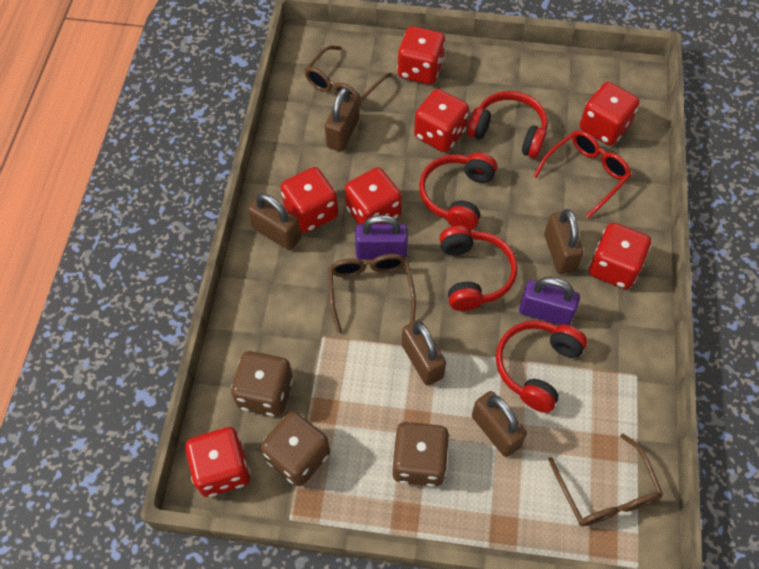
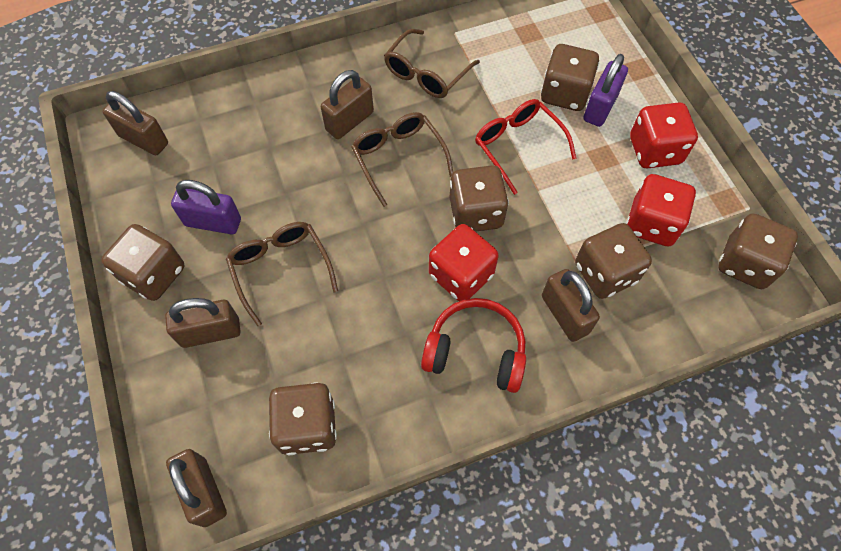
brown dice: [231,351,293,417] [261,411,330,486] [392,422,449,487] = 3 -> [101,224,184,301] [269,383,337,455] [450,165,509,232] [541,44,599,111] [575,223,652,299] [719,213,798,289] = 6
red dice: [185,427,251,497] [281,167,338,233] [345,167,402,224] [397,26,446,84] [414,89,469,152] [580,82,639,145] [589,223,651,289] = 7 -> [429,224,499,301] [626,174,696,246] [630,102,698,169] = 3
red headphones: [419,152,497,230] [439,226,517,311] [467,91,548,158] [496,320,587,413] = 4 -> [421,298,526,393] = 1

